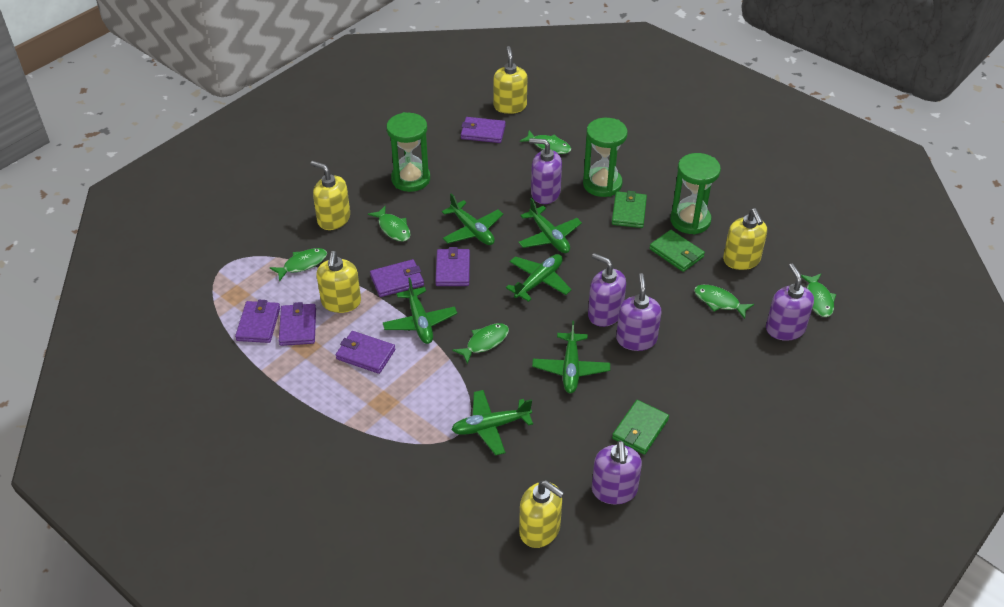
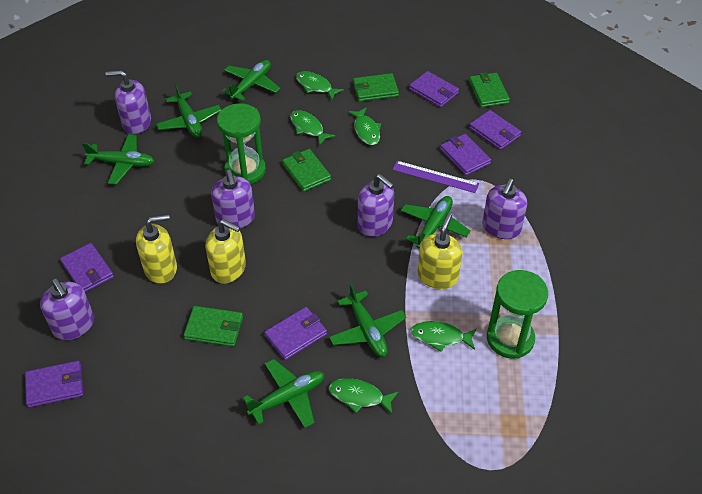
green fish: [270,248,327,282] [368,206,411,242] [452,323,509,364] [520,130,571,154] [694,285,754,319] [801,273,836,317] = 6 -> [290,110,335,146] [296,71,344,100] [329,378,398,414] [348,107,381,145] [411,321,477,352] = 5
green hourglass: [387,112,430,192] [583,118,628,197] [670,153,721,235] = 3 -> [217,103,266,184] [487,270,548,359] = 2
green wallet: [612,191,647,228] [612,400,669,455] [649,230,705,272] = 3 -> [184,306,243,347] [282,149,331,192] [353,73,399,102] [469,72,510,108] = 4
purple ruler: none = 0 -> [393,161,479,193] = 1
yellow soap dispenser: [311,161,350,230] [317,251,361,313] [493,46,527,114] [519,480,564,548] [723,208,767,270] = 5 -> [136,214,177,284] [205,219,246,284] [418,213,463,289] = 3

